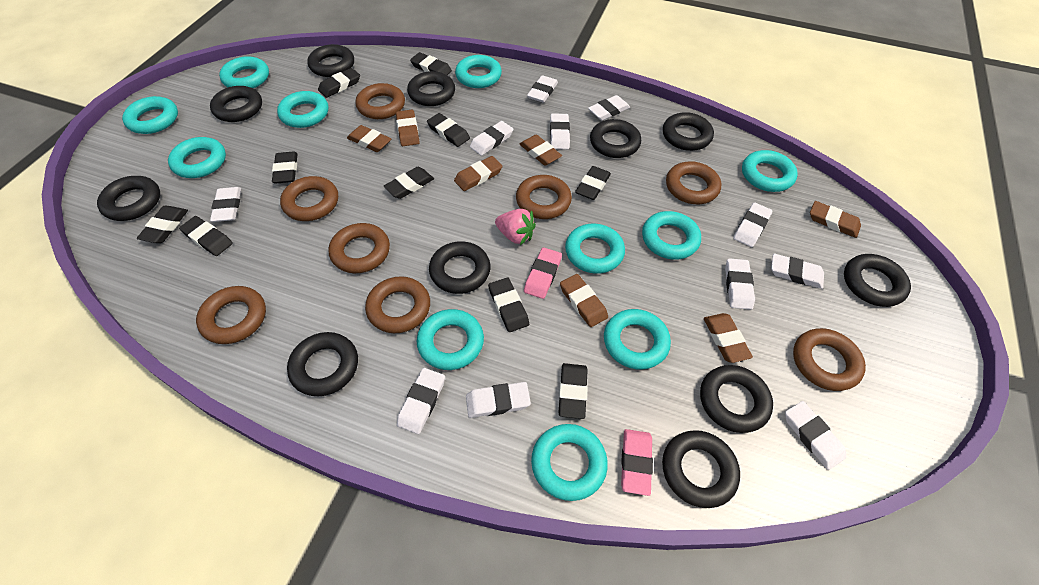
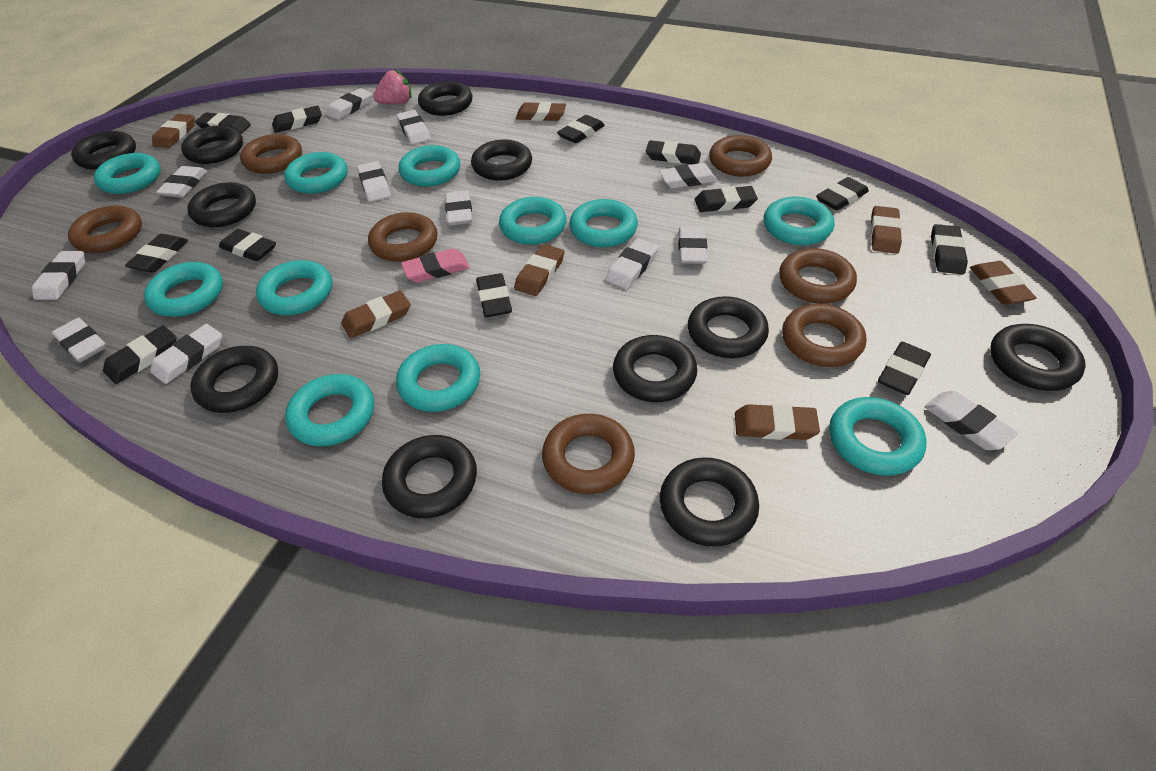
black eraser: [136,206,188,243] [179,216,233,256] [272,151,298,184] [318,68,360,98] [384,167,434,199] [410,52,452,75] [427,113,470,147] [488,277,529,332] [559,363,588,419] [575,166,611,200] = 10 -> [103,325,177,384] [125,234,188,273] [195,112,251,134] [219,229,276,261] [272,106,322,133] [476,273,512,317] [557,115,605,143] [646,140,701,164] [695,186,758,212] [816,177,869,210] [878,342,931,395] [931,224,968,274] = 12
brown ring: [196,286,266,344] [280,176,338,221] [328,223,390,273] [356,83,405,119] [365,276,430,333] [516,175,572,219] [666,161,721,204] [793,328,866,391] = 8 -> [68,206,142,253] [240,134,302,174] [368,212,438,262] [542,414,635,494] [709,135,772,177] [779,248,857,304] [782,304,866,367] = 7
pink eraser: [524,247,562,299] [621,429,653,496] = 2 -> [401,248,470,283] = 1
white eraser: [210,187,241,222] [397,368,445,434] [466,382,531,418] [470,121,513,156] [527,75,558,103] [550,113,570,149] [588,95,630,121] [725,258,755,310] [733,202,772,247] [771,254,824,289] [785,401,846,470] = 11 -> [32,251,85,300] [52,318,107,362] [150,324,222,384] [156,166,207,198] [326,88,372,120] [357,161,391,202] [396,110,431,144] [445,191,472,226] [606,238,659,289] [659,163,717,189] [678,226,707,264] [924,391,1018,450] = 12

